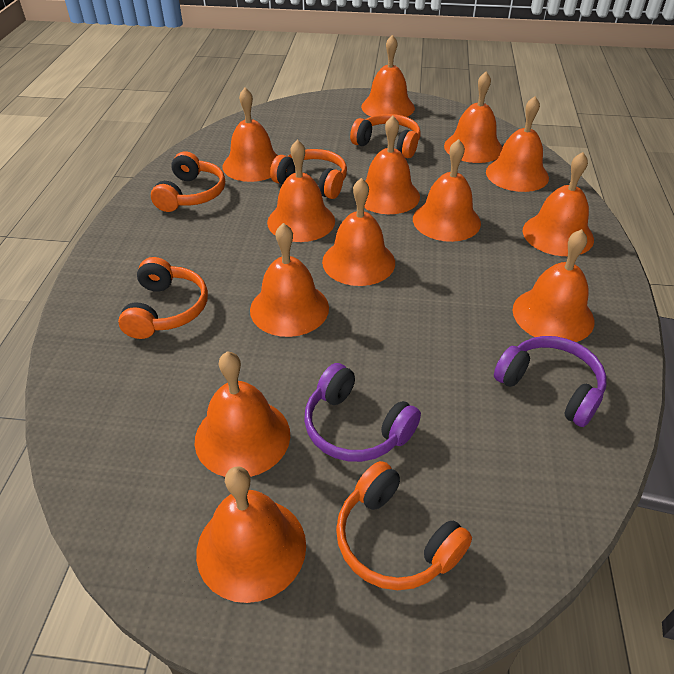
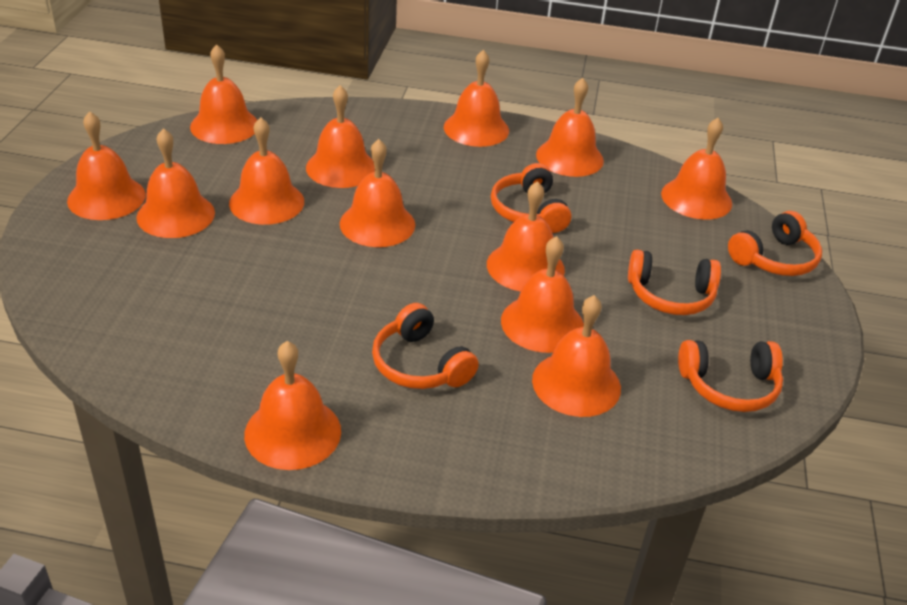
purple headphones: [304,363,421,462] [494,336,607,427] = 2 -> none = 0

